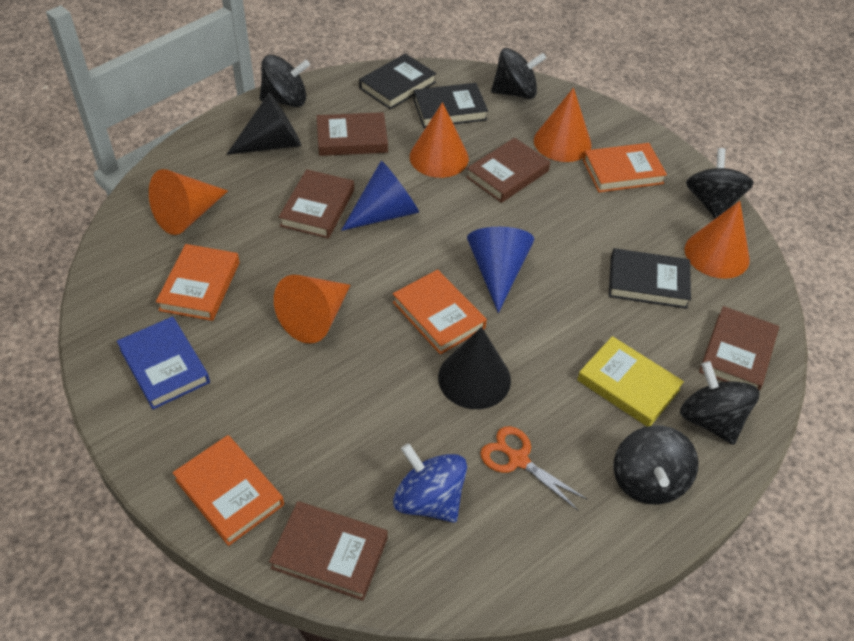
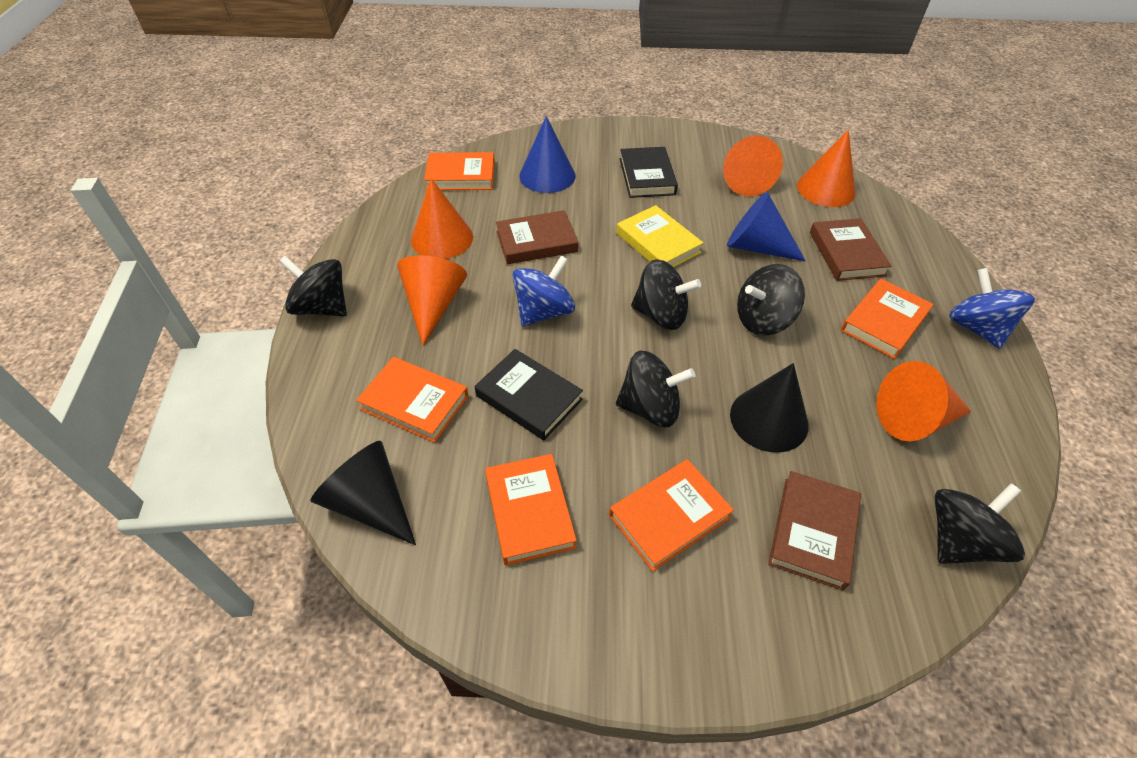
black book: [359,54,436,109] [413,83,488,128] [609,248,691,309] = 3 -> [475,349,583,440] [620,147,678,198] = 2
blue book: [117,317,210,409] = 1 -> none = 0
blue spinning top: [393,443,467,523] = 1 -> [512,255,575,326] [949,268,1035,349] = 2
brown book: [269,501,388,601] [279,169,354,239] [317,112,388,156] [466,138,550,203] [699,306,779,391] = 5 -> [496,210,578,264] [768,471,861,591] [810,218,892,281] = 3
orange book: [156,244,240,321] [172,435,284,546] [393,270,487,354] [583,143,667,192] = 4 -> [356,357,469,443] [424,152,495,190] [485,454,577,565] [609,459,734,571] [841,279,934,359] = 5
orange scissors: [480,426,588,511] = 1 -> none = 0

